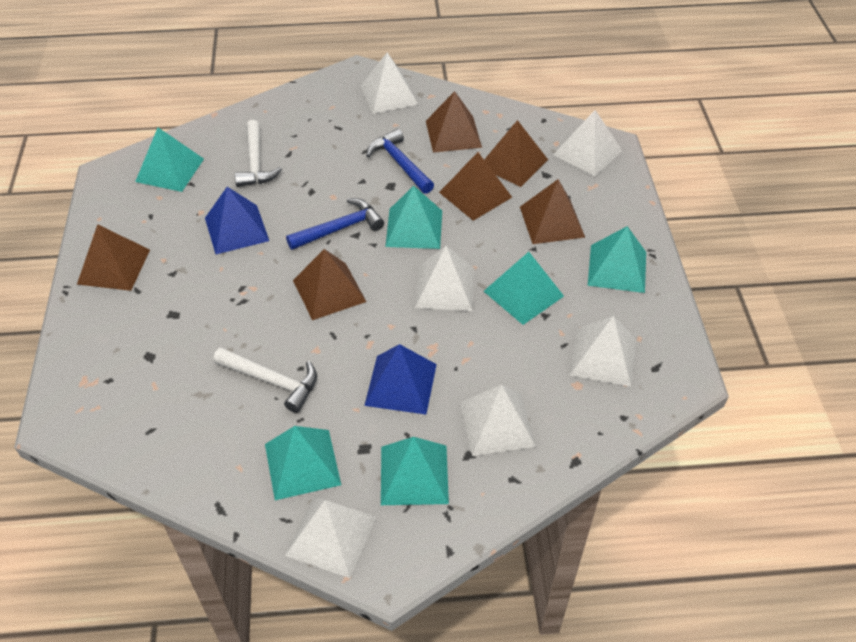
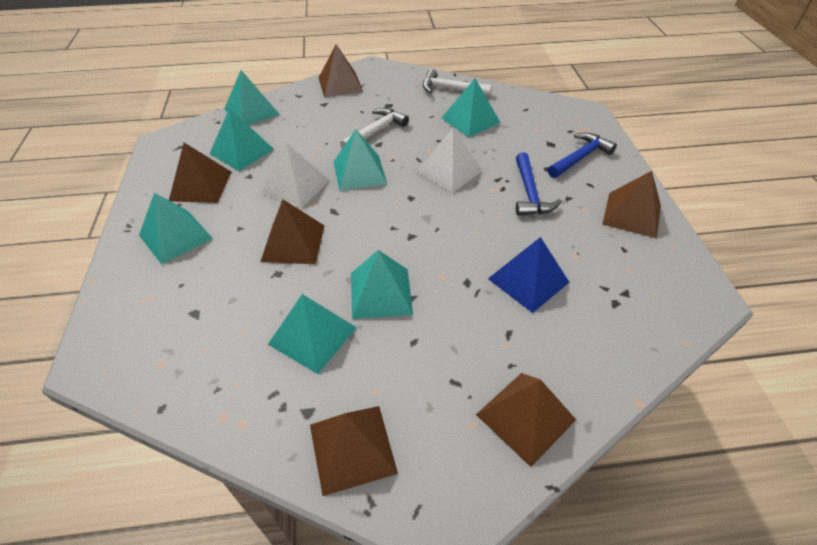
blue pyramid: [205,187,269,254] [364,344,437,415] = 2 -> [488,237,569,313] = 1
turquoise pyramid: [135,128,204,192] [265,426,341,500] [381,437,449,505] [385,186,442,249] [484,252,564,325] [588,226,646,293] = 6 -> [139,193,213,265] [210,108,274,171] [224,70,279,125] [268,294,357,374] [334,129,387,191] [351,250,413,319] [442,78,501,137] = 7
white pyramid: [285,496,376,578] [360,52,418,114] [415,246,475,311] [460,385,536,456] [553,110,622,176] [570,316,636,386] = 6 -> [262,143,329,209] [417,128,483,193] = 2

